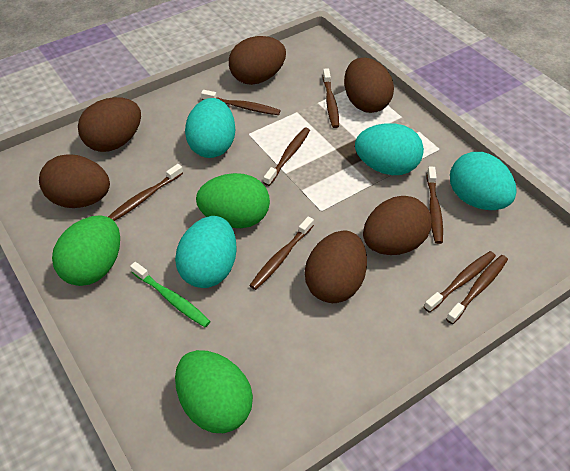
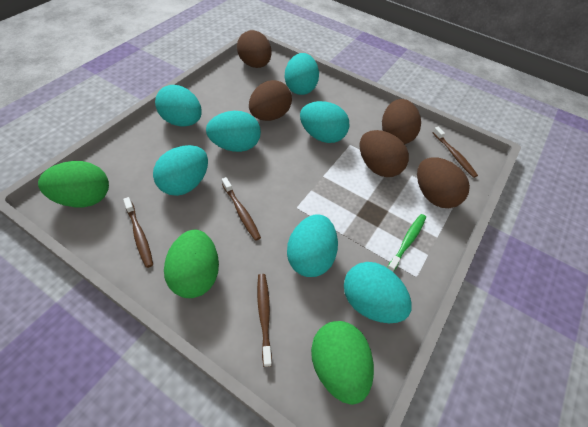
brown egg: [39,154,110,208] [78,97,141,152] [229,36,286,85] [305,230,367,303] [344,57,394,113] [363,196,432,255] = 6 -> [237,30,272,68] [249,80,292,121] [360,130,409,177] [382,99,421,144] [417,157,470,208] = 5
brown toothbrush: [108,164,183,221] [201,90,281,115] [249,216,314,290] [264,128,310,186] [323,69,339,128] [424,251,496,313] [427,167,443,244] [446,255,508,324] = 8 -> [123,197,153,268] [222,177,261,241] [257,274,272,367] [432,127,478,178] = 4
turquoise egg: [175,216,237,288] [185,98,235,158] [355,123,424,175] [450,152,517,210] = 4 -> [153,145,208,196] [155,85,201,126] [206,111,261,152] [285,53,319,95] [287,214,338,277] [300,101,349,143] [344,262,412,323] = 7

